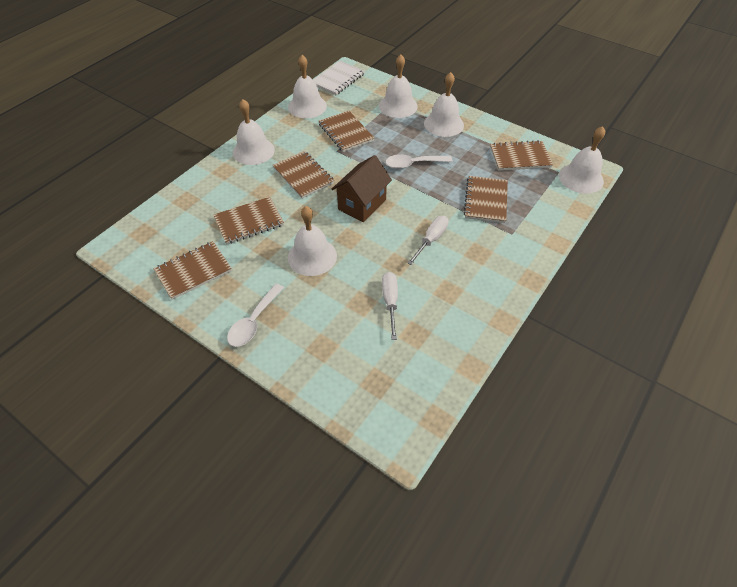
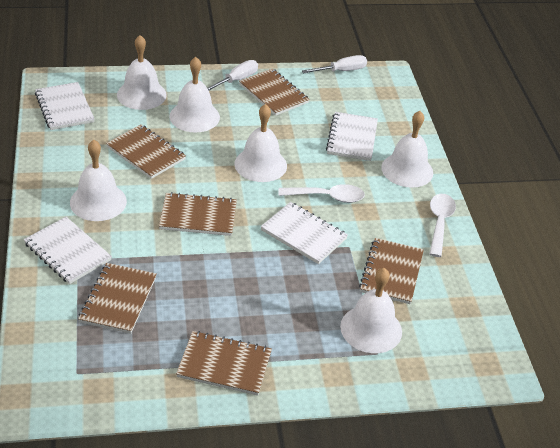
brown house: [332,155,392,222] = 1 -> none = 0
white notebook: [313,61,365,95] = 1 -> [24,217,112,284] [35,82,94,130] [261,202,348,264] [326,112,378,161] = 4

